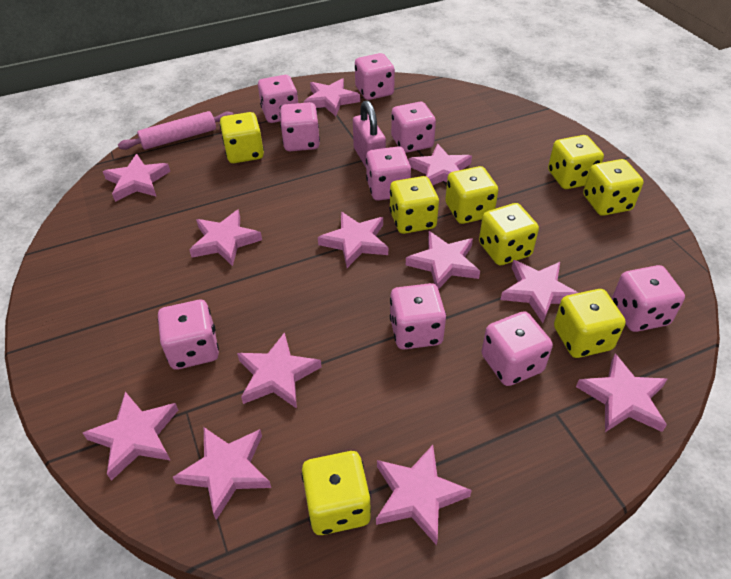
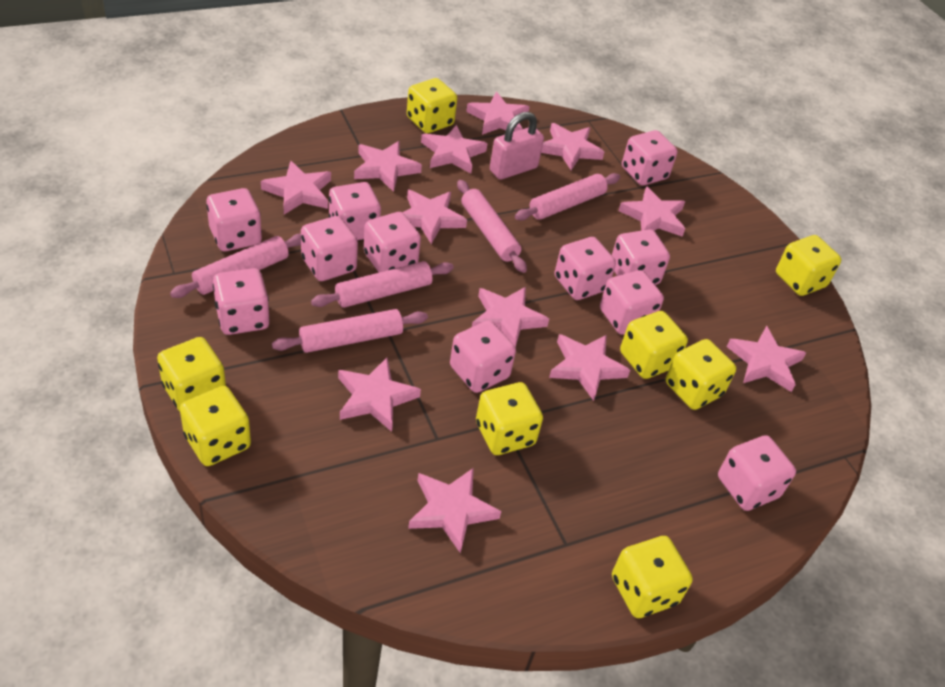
pink dice: [158,300,219,370] [258,75,298,123] [280,102,320,151] [355,53,395,100] [366,146,411,201] [390,283,446,350] [391,102,436,153] [481,311,553,386] [612,265,685,332] = 9 -> [206,188,262,251] [213,268,269,335] [301,216,358,281] [329,182,381,240] [364,212,421,272] [450,321,516,393] [554,237,616,300] [600,270,664,335] [612,229,670,285] [622,130,677,186] [718,435,796,511] = 11
pink rolling pin: [118,111,234,150] = 1 -> [170,234,301,298] [272,309,428,353] [311,261,454,308] [457,180,527,273] [515,173,620,221] = 5

